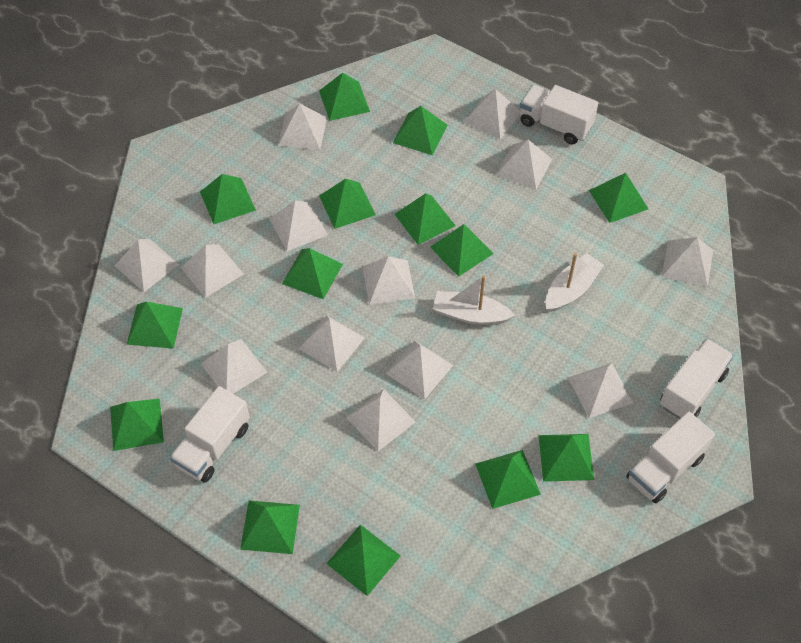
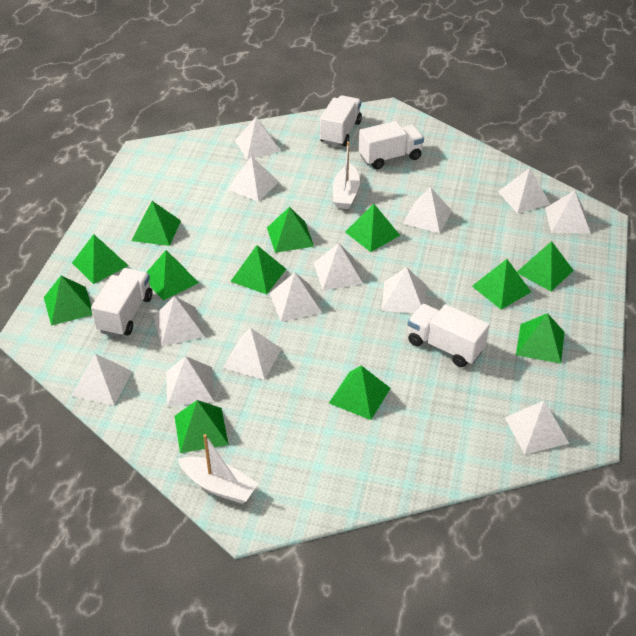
green pyramid: [110,399,164,451] [127,301,183,349] [200,174,256,224] [240,500,300,554] [282,248,343,299] [319,73,370,121] [319,178,376,229] [326,525,401,596] [393,106,447,155] [394,193,456,245] [430,224,494,277] [475,450,541,509] [539,434,594,482] [589,173,648,223] = 14 -> [44,276,92,326] [72,234,129,284] [132,201,181,246] [146,250,199,300] [175,400,229,453] [230,245,286,295] [267,207,314,253] [329,365,391,420] [345,204,400,252] [472,259,531,310] [516,313,565,364] [517,241,574,291] = 12

